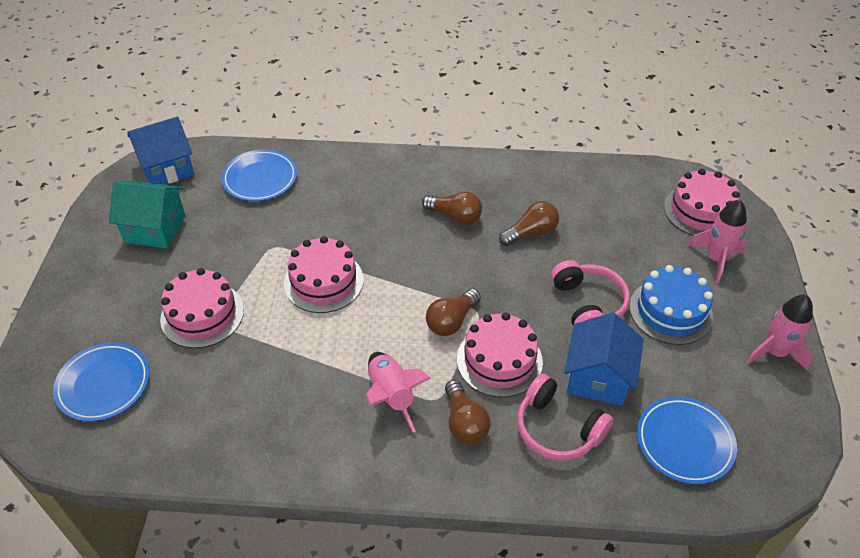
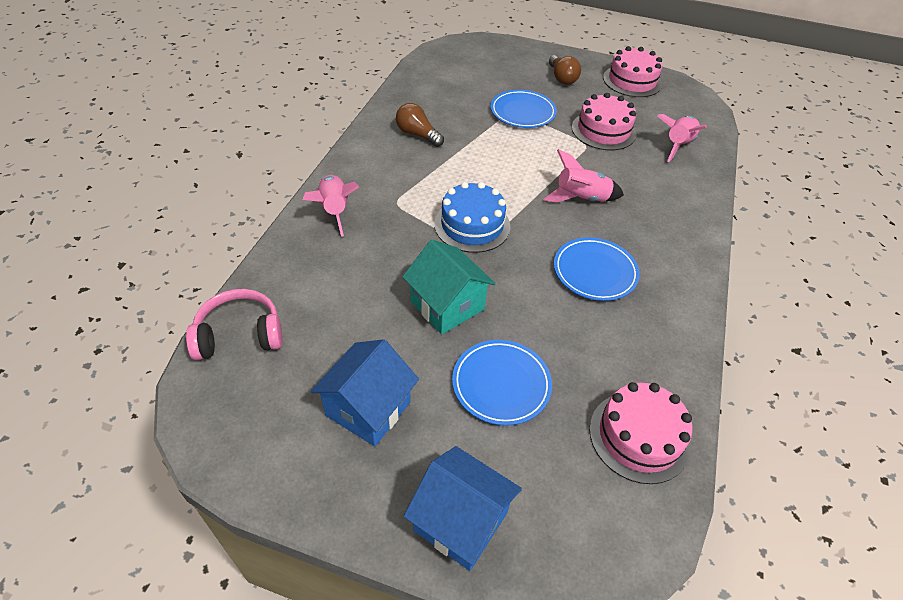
brown light bulb: [422,191,482,225] [426,289,481,336] [445,380,490,444] [499,201,559,246] = 4 -> [396,103,444,147] [549,55,581,85] = 2
pink cake: [160,268,244,348] [284,236,364,313] [457,312,543,397] [664,169,740,236] = 4 -> [572,93,636,150] [589,382,692,484] [603,46,663,97] = 3
pink headphones: [517,374,614,461] [551,260,630,325] = 2 -> [186,289,283,360] = 1

